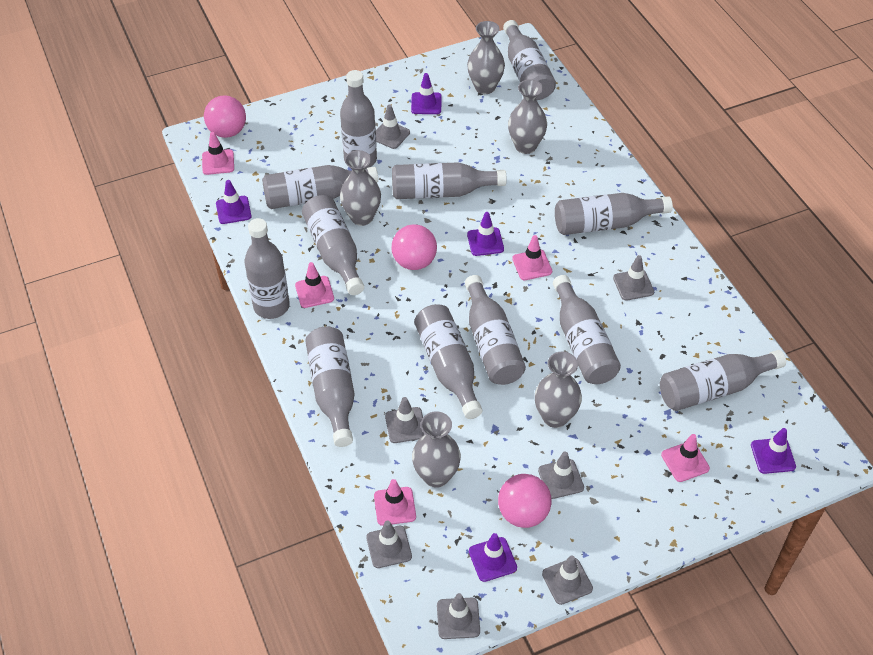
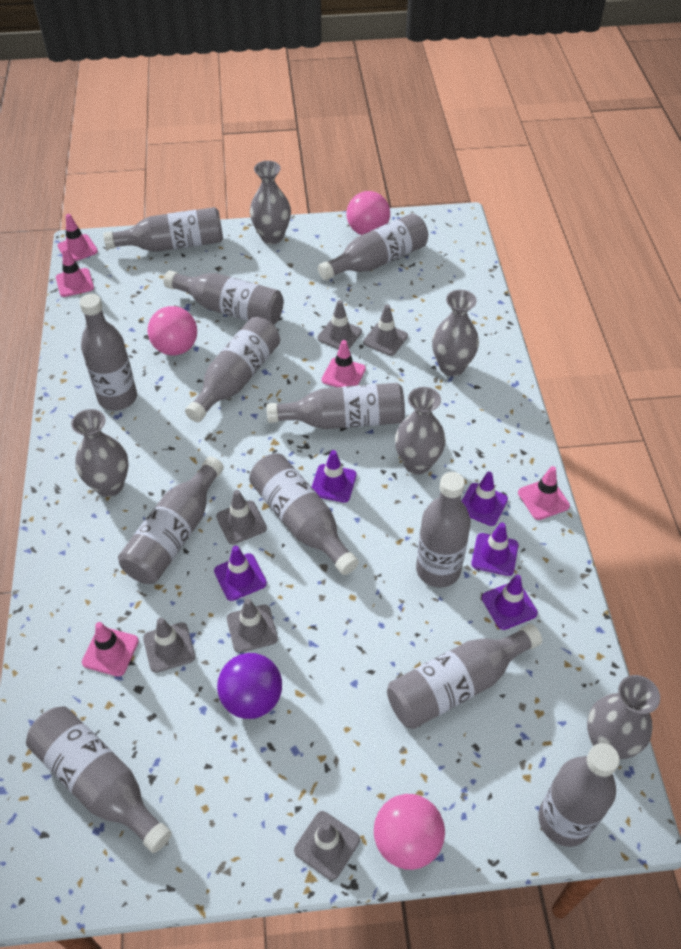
grey traffic cone: [366,520,412,568] [376,104,410,149] [385,397,425,443] [437,593,480,639] [538,452,584,499] [542,555,593,605] [613,255,654,301] = 7 -> [143,618,195,673] [216,490,267,544] [227,598,278,653] [294,811,360,880] [317,300,362,350] [363,304,408,356] = 6
purple ball: none = 0 -> [217,653,282,719] = 1

